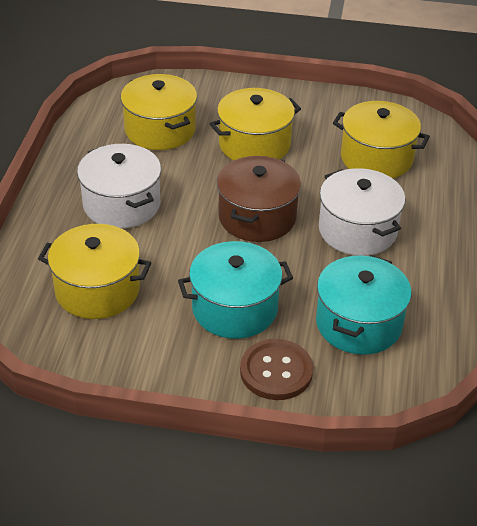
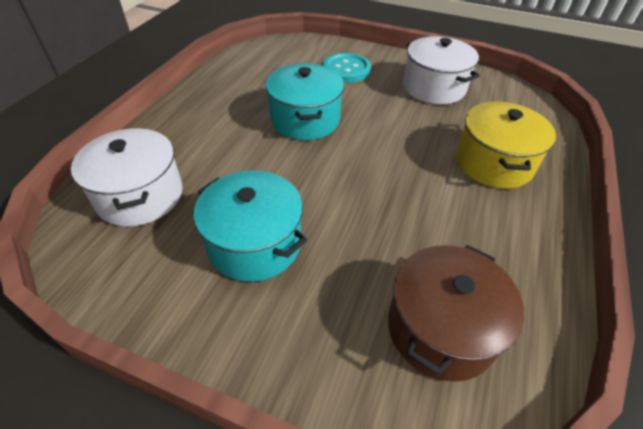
brown button: [240,339,313,400] = 1 -> none = 0
turquoise button: none = 0 -> [323,53,371,83] = 1
yellow pot: [38,224,151,319] [120,74,197,150] [210,88,301,161] [333,101,430,178] = 4 -> [456,102,556,189] = 1

